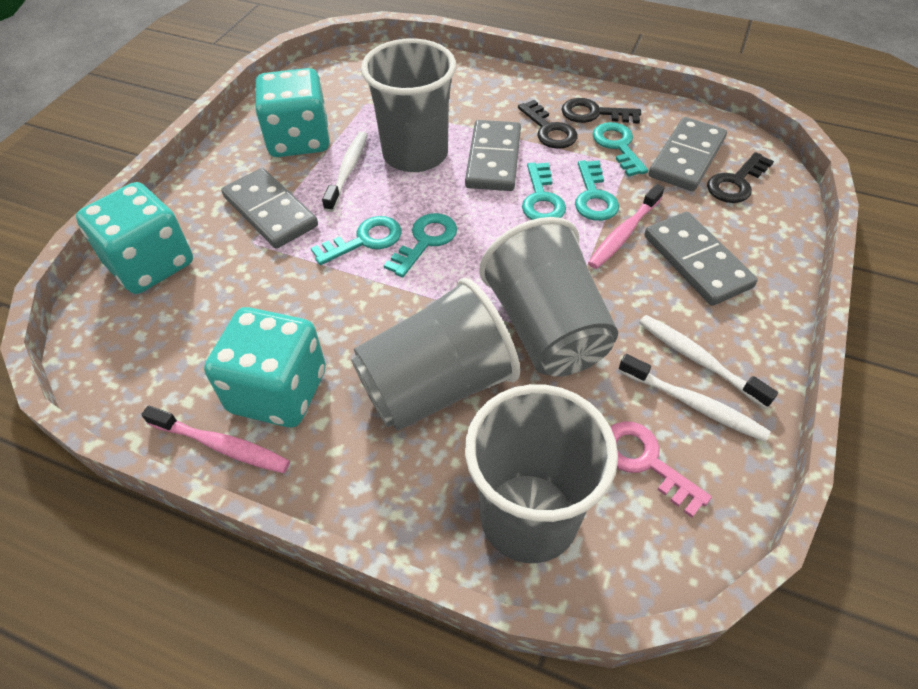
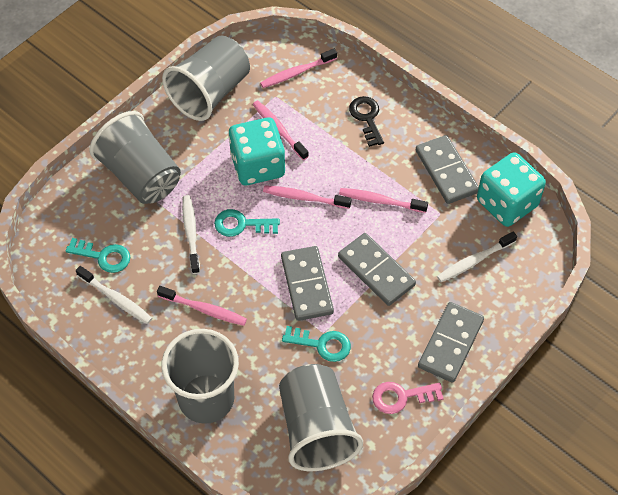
black key: [518,100,577,149] [561,98,641,124] [707,152,774,203] = 3 -> [349,96,384,147] = 1
pink toothbrush: [141,406,290,473] [588,184,664,269] = 2 -> [157,286,247,326] [253,100,309,160] [260,49,337,88] [263,185,351,209] [339,188,428,213] = 5
turquoise dice: [76,182,193,294] [204,307,326,427] [255,68,330,157] = 3 -> [229,117,285,185] [477,152,546,227] = 2
turquoise key: [311,216,402,265] [384,213,457,277] [522,163,566,220] [575,160,619,221] [593,122,648,177] = 5 -> [65,238,130,273] [214,209,280,237] [282,326,351,362] = 3

